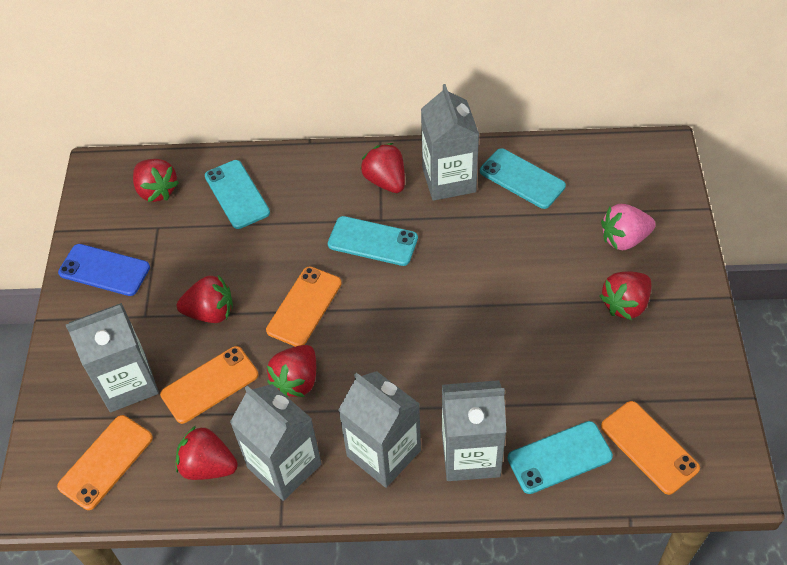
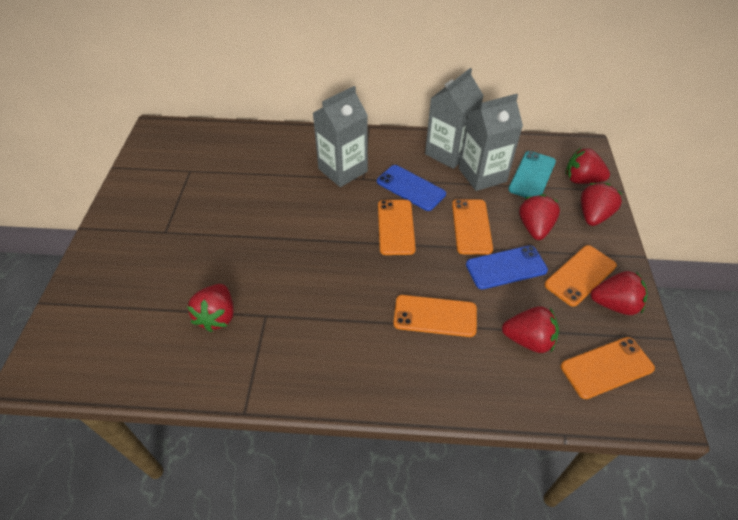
blue phone: [58,244,150,296] = 1 -> [377,165,446,211] [466,245,548,289] = 2
grey carton: [66,303,159,412] [230,384,322,501] [338,371,421,488] [421,84,479,201] [442,380,506,481] = 5 -> [313,86,368,187] [425,68,484,169] [459,94,523,191] = 3
orange phone: [57,415,153,510] [160,346,258,424] [266,266,342,347] [601,401,700,495] = 4 -> [378,200,416,255] [393,295,477,337] [452,199,493,255] [544,245,617,307] [561,337,655,399] = 5
pink strawberry: [601,204,656,250] = 1 -> none = 0
turquoise phone: [205,160,270,229] [328,216,418,266] [480,148,566,209] [507,421,613,494] = 4 -> [508,151,556,198] = 1

